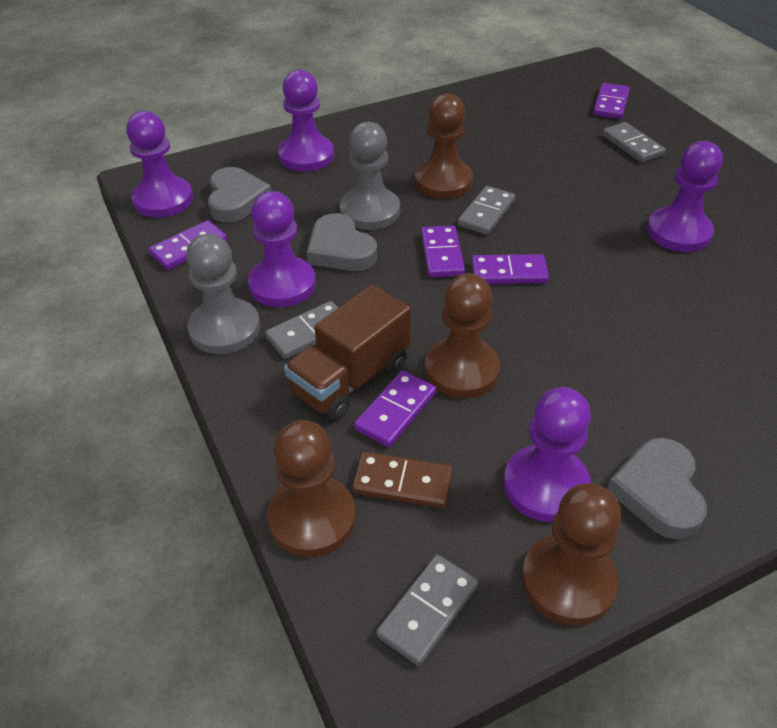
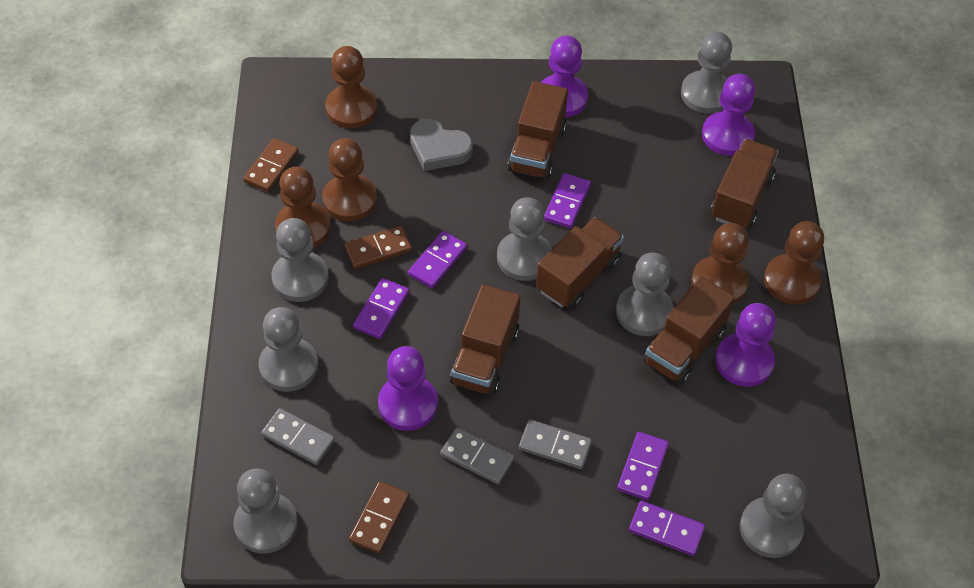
brown domino: [352,452,453,508] = 1 -> [243,138,299,192] [344,226,412,269] [349,481,409,554] = 3
brown pawn: [267,420,356,557] [415,94,473,199] [425,273,500,398] [522,483,622,626] = 4 -> [275,167,331,248] [322,138,377,221] [325,46,377,128] [691,223,749,304] [764,221,824,304] = 5
brown truck: [284,285,411,421] = 1 -> [450,285,520,395] [508,81,568,179] [536,217,624,309] [643,277,735,385] [711,139,778,228] = 5
grey domino: [265,301,338,359] [376,555,478,666] [458,186,515,235] [602,122,666,163] = 4 -> [261,408,335,465] [440,427,514,484] [519,420,592,469] = 3
grey heart: [208,167,271,222] [307,213,377,271] [607,438,707,540] = 3 -> [410,119,473,171] = 1
grey pawn: [186,234,260,354] [340,122,400,230] = 2 -> [233,468,298,554] [259,307,318,392] [271,218,329,302] [497,197,552,281] [616,253,674,336] [681,32,732,114] [740,474,806,558] = 7
purple pawn: [126,111,193,218] [248,191,316,307] [278,70,334,172] [504,387,591,522] [647,141,723,252] = 5 -> [378,346,438,431] [540,35,588,117] [702,74,755,156] [715,303,776,387] = 4

